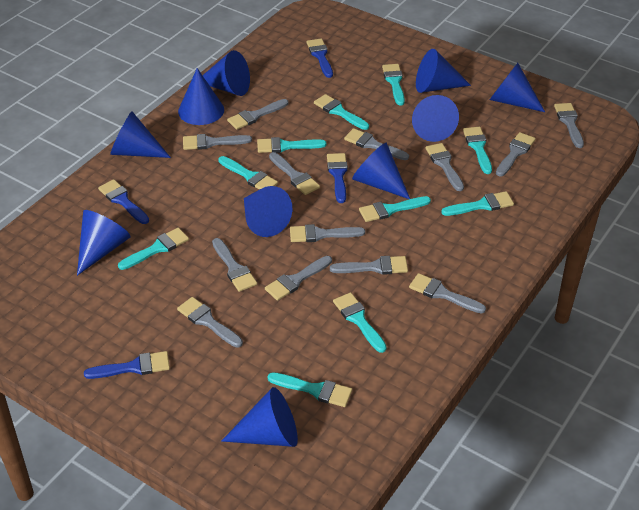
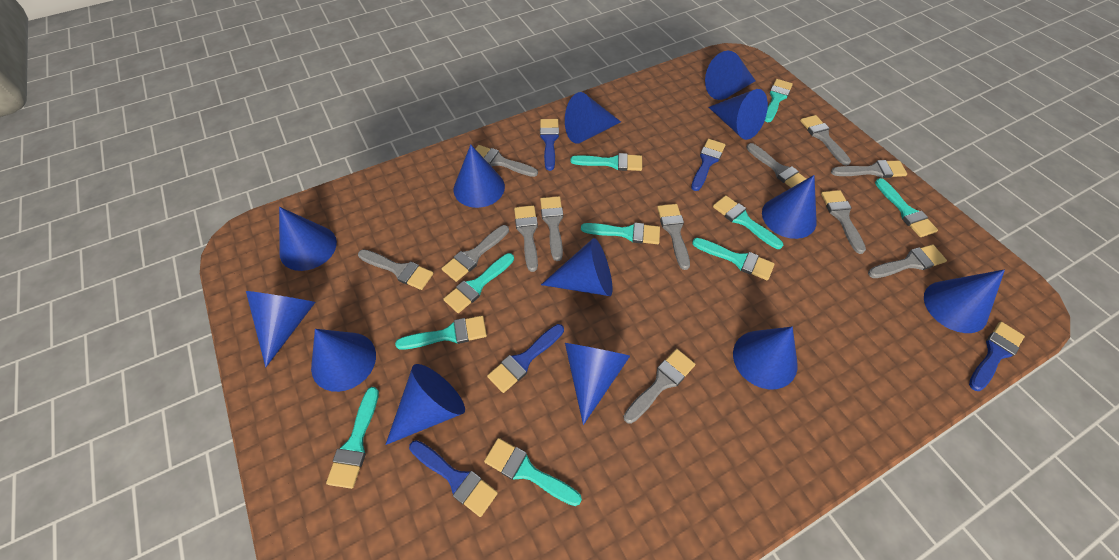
blue brush: [84,351,170,379] [98,179,149,224] [306,38,333,78] [327,153,348,203] = 4 -> [409,440,498,517] [487,324,564,393] [540,119,559,171] [691,139,725,191] [969,322,1025,391] = 5
blue cone: [77,210,131,276] [110,111,171,158] [178,68,224,125] [203,50,250,96] [221,387,298,447] [244,186,292,237] [352,143,410,199] [412,95,459,142] [416,49,471,93] [490,63,545,112] = 10 -> [246,291,316,367] [279,207,337,271] [311,329,376,392] [385,364,465,445] [453,145,505,208] [541,238,613,296] [565,92,621,143] [565,343,630,425] [705,51,756,100] [709,89,768,140] [733,327,798,389] [762,175,817,239] [924,269,1005,333] = 13
grey brush: [177,297,243,348] [183,134,252,150] [212,238,257,292] [227,99,288,130] [265,256,332,301] [269,152,320,195] [290,224,365,242] [330,256,408,275] [344,128,409,160] [409,273,486,314] [426,143,464,191] [496,132,536,177] [554,103,584,148] = 13 -> [358,249,433,290] [442,225,509,282] [476,145,538,177] [514,205,538,272] [540,196,563,261] [623,349,696,424] [657,204,690,270] [746,143,806,188] [800,115,851,166] [821,190,866,254] [831,160,907,178] [868,244,947,278] = 12

